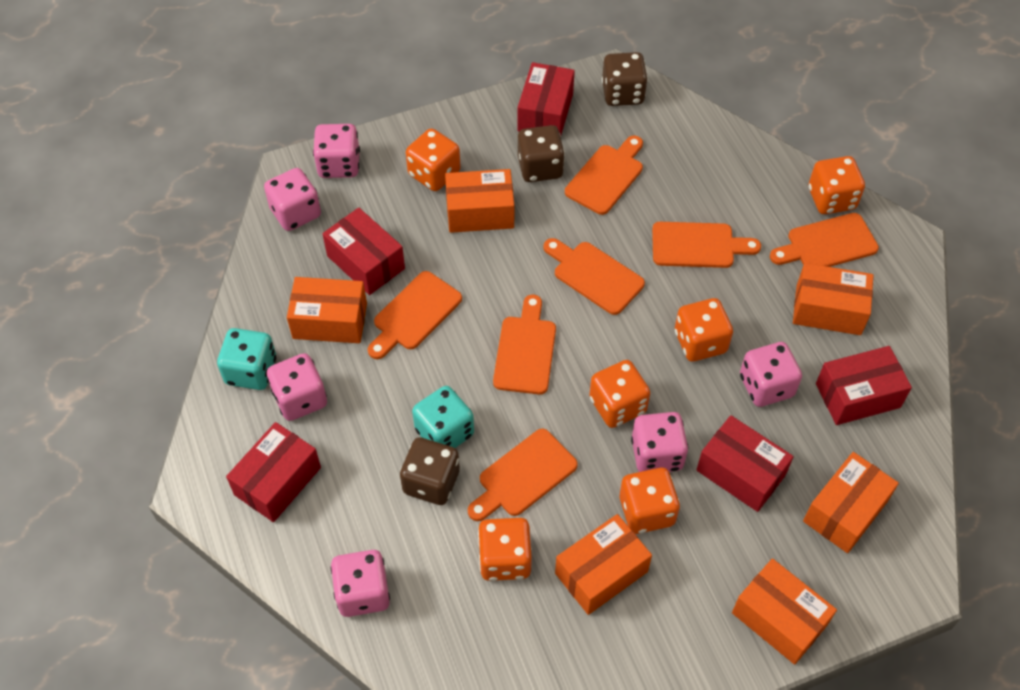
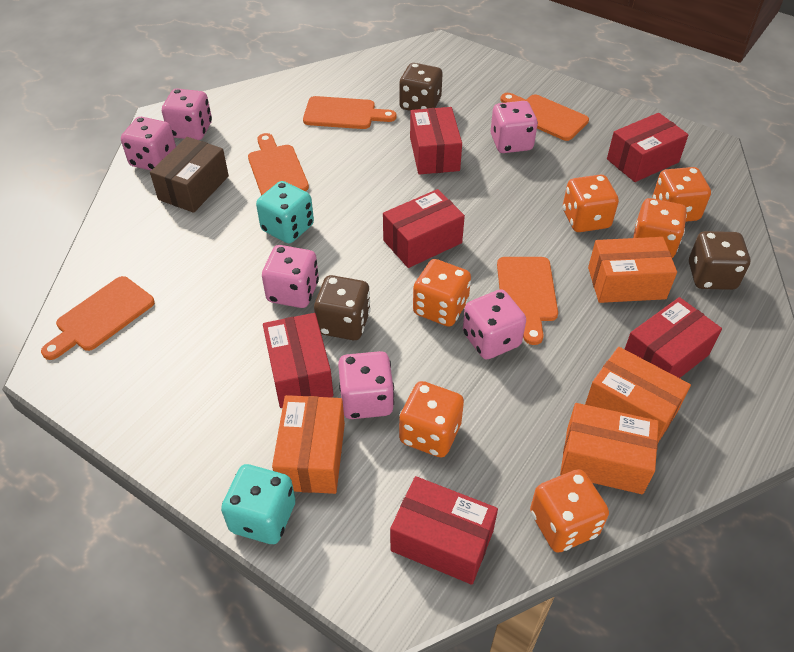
brown box: none = 0 -> [150,137,229,213] = 1
orange box: [287,277,367,343] [445,169,514,233] [555,514,652,615] [732,559,837,664] [793,263,873,335] [803,452,899,553] = 6 -> [272,395,345,494] [560,403,659,494] [585,347,691,442] [588,237,677,303] = 4
orange cutting board: [368,271,462,359] [468,429,578,521] [493,295,556,395] [543,238,645,315] [565,136,643,215] [652,222,761,268] [770,213,879,267] = 7 -> [41,276,155,360] [248,133,309,196] [303,96,396,129] [497,257,558,345] [500,93,589,141] = 5
red box: [226,422,321,522] [323,208,405,295] [517,62,575,135] [696,415,794,512] [816,346,912,425] = 5 -> [263,313,333,408] [383,189,465,268] [390,476,498,585] [410,107,462,174] [607,113,688,182] [625,297,722,378] = 6

